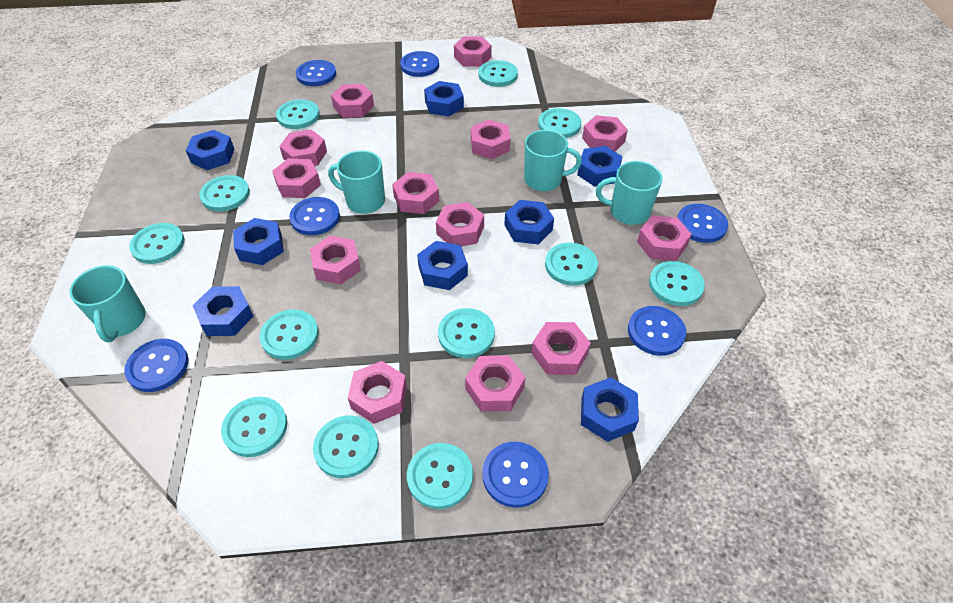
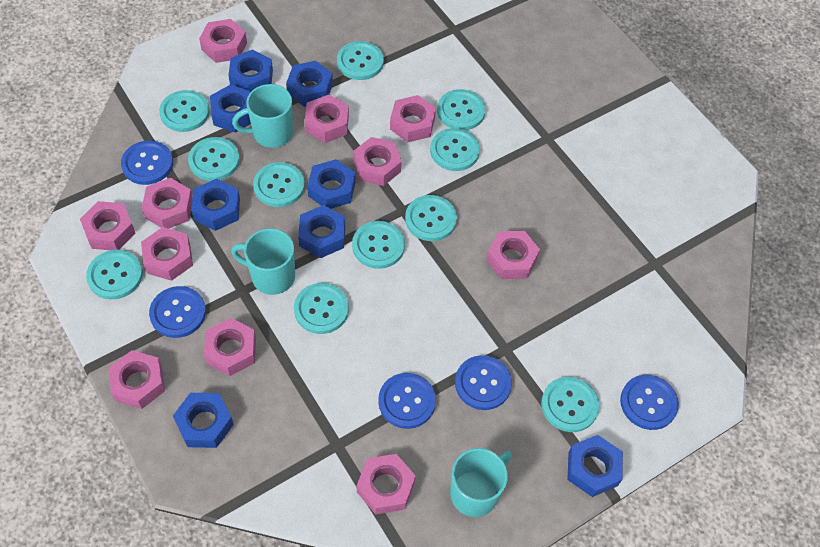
blue button: [124,339,189,392] [289,197,340,235] [296,60,336,86] [400,51,439,77] [482,442,549,508] [628,306,686,356] [677,204,728,243] = 7 -> [121,140,173,185] [149,286,206,338] [378,373,436,429] [455,355,512,410] [620,375,679,430] = 5
pink nut: [272,158,321,198] [279,130,327,166] [310,236,361,284] [331,84,374,118] [348,361,407,424] [392,172,439,214] [436,202,484,246] [454,36,492,67] [465,356,526,412] [471,119,510,159] [531,322,591,375] [582,115,628,151] [637,215,692,261] = 13 -> [80,201,135,250] [108,350,165,409] [141,227,193,281] [142,178,193,229] [199,19,247,63] [204,318,256,376] [305,95,349,143] [354,137,402,186] [357,454,416,515] [390,95,436,142] [486,231,540,279] = 11
turquoise button: [129,223,185,264] [199,175,250,211] [221,397,287,457] [259,309,319,360] [276,99,320,129] [313,416,379,478] [407,443,473,509] [438,308,495,358] [478,60,518,87] [538,108,581,138] [545,243,598,286] [649,261,705,306] = 12 -> [86,250,143,300] [159,90,210,132] [188,137,240,181] [253,162,305,207] [294,283,349,334] [337,41,384,80] [352,221,405,269] [405,195,457,241] [430,128,480,171] [437,89,486,130] [541,377,600,432] = 11
turquoise mug: [69,265,146,342] [328,151,385,214] [524,130,582,191] [596,161,663,225] = 4 -> [231,228,295,295] [232,84,293,148] [450,448,512,517] = 3

